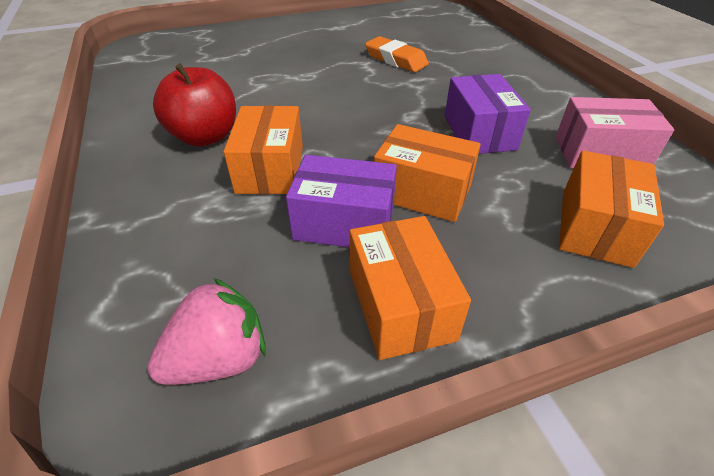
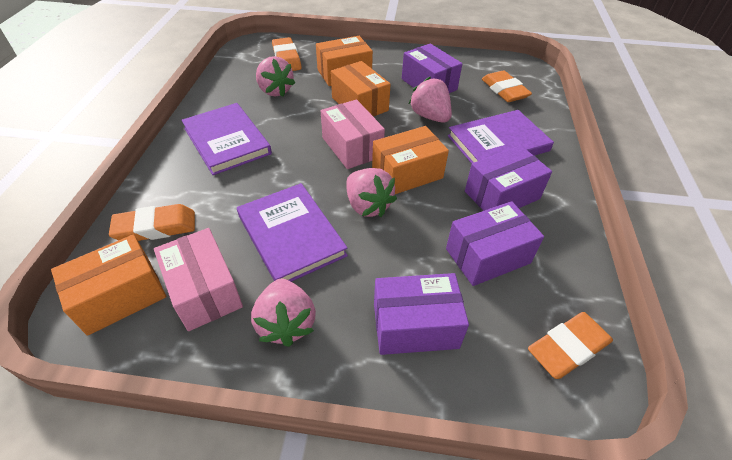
orange eraser: [365,36,429,72] = 1 -> [109,204,195,241] [272,37,302,71] [482,70,532,102] [528,312,613,379] = 4
pink box: [555,97,674,168] = 1 -> [154,228,243,331] [321,99,385,169] = 2
pink strawberry: [147,278,266,385] = 1 -> [251,279,316,347] [256,56,295,97] [346,168,397,217] [409,77,452,123] = 4
purple book: none = 0 -> [181,103,272,175] [237,183,348,282] [448,110,554,164] = 3
purple box: [286,155,397,247] [445,74,531,154] = 2 -> [374,273,469,355] [402,44,462,93] [446,201,544,286] [465,145,552,211] = 4
red apple: [153,63,236,147] = 1 -> none = 0

